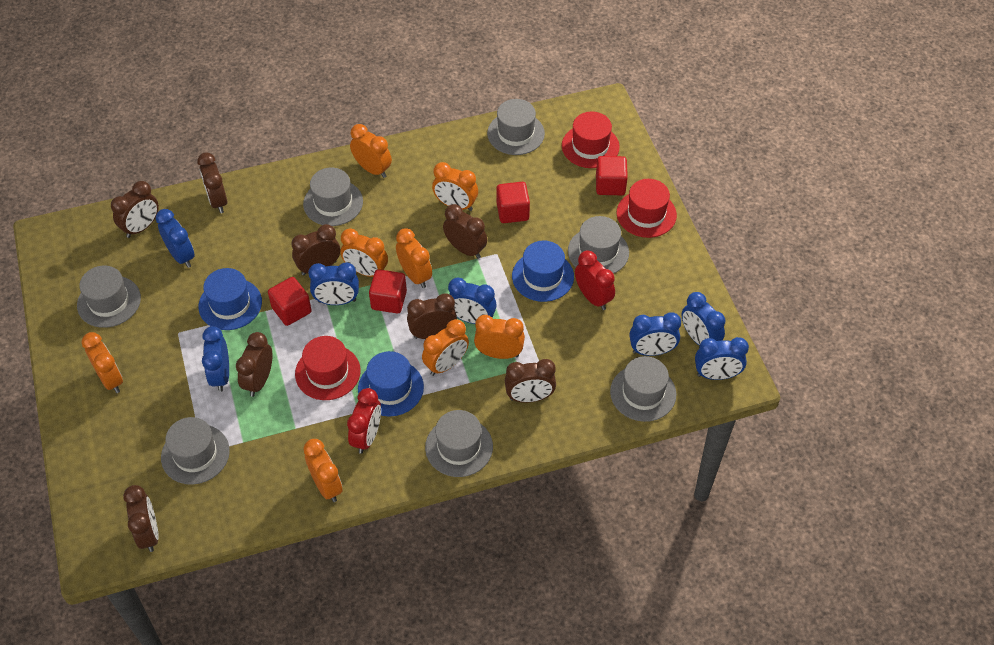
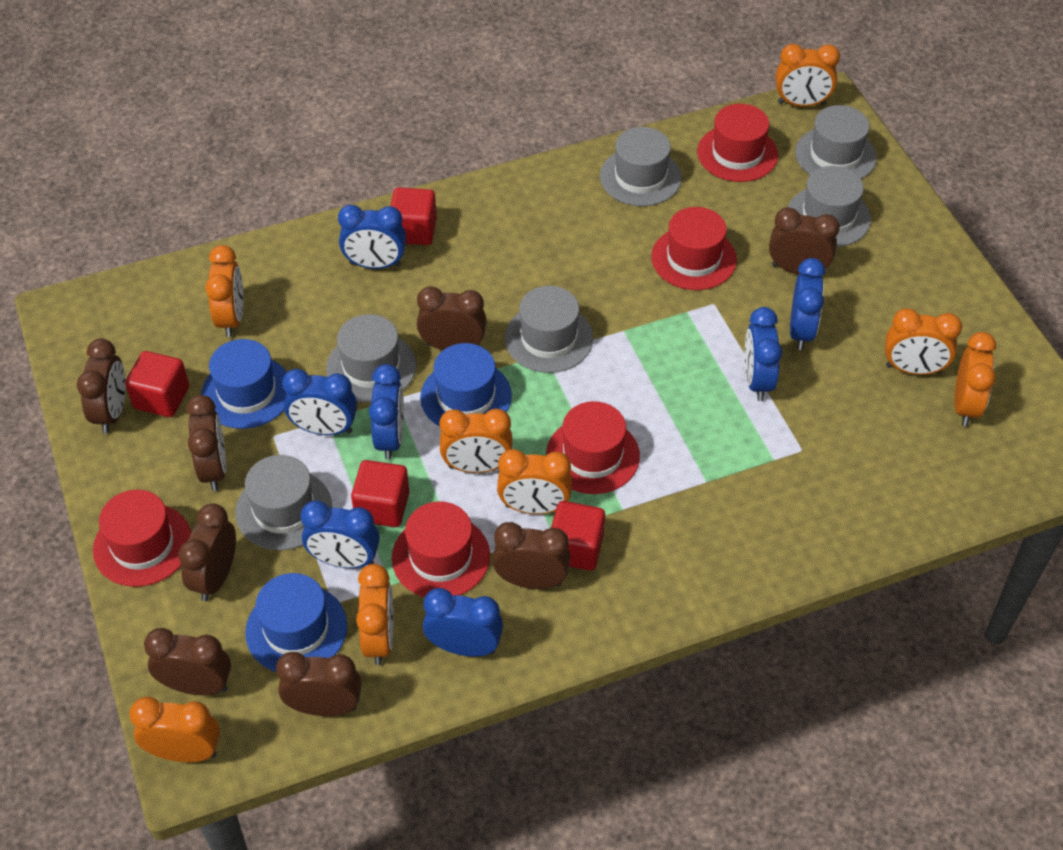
grey hat: [77,266,141,328] [161,417,230,485] [303,168,363,226] [425,410,493,477] [487,99,545,155] [568,216,629,274] [610,356,676,422] = 7 -> [235,455,332,550] [326,314,416,403] [504,286,593,373] [600,127,682,206] [788,166,871,247] [795,105,877,179] = 6
red clock: [347,388,381,454] [575,251,615,310] = 2 -> none = 0
red hat: [295,336,361,400] [562,112,620,168] [617,179,677,238] = 3 -> [93,490,191,587] [392,501,490,597] [546,401,640,494] [651,207,737,290] [697,104,778,182] = 5

